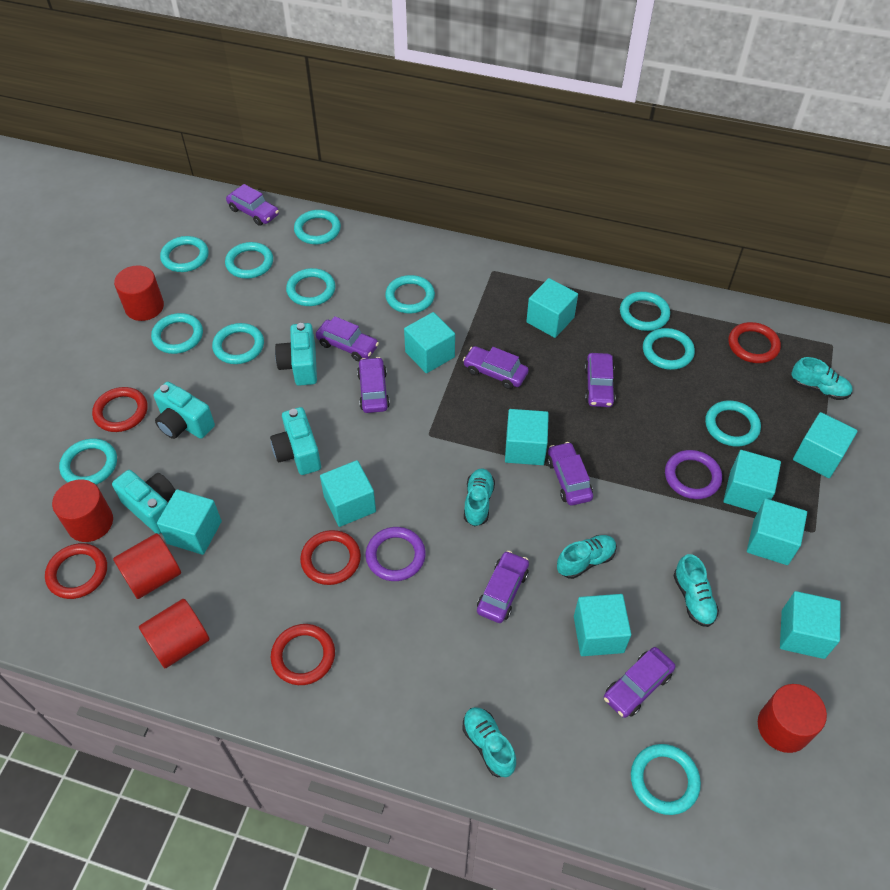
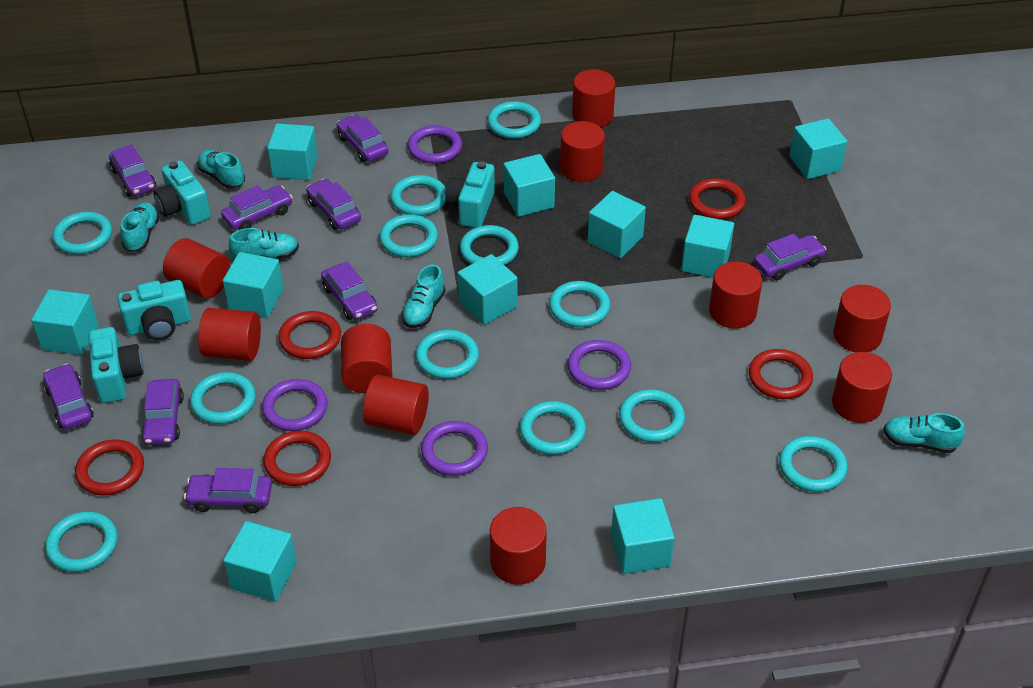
purple car: [226,184,279,226] [316,316,379,361] [357,357,390,413] [463,346,529,389] [477,551,529,623] [547,442,593,506] [584,353,616,407] [604,647,675,718] = 8 -> [43,364,94,430] [109,144,156,196] [141,379,184,445] [184,468,272,513] [221,185,293,230] [306,179,361,230] [321,262,378,320] [337,115,388,162] [754,234,826,280] = 9
purple ring: [365,527,426,581] [665,450,722,499] = 2 -> [262,379,327,431] [408,125,462,164] [421,421,488,476] [567,340,631,390] = 4
red cylinder: [52,479,113,542] [113,533,181,599] [114,265,164,321] [139,599,210,668] [758,684,827,753] = 5 -> [163,238,230,298] [198,308,261,361] [341,324,392,394] [363,375,429,435] [490,507,547,585] [560,121,605,182] [572,69,615,127] [709,261,762,329] [832,352,892,423] [833,285,891,352] = 10

